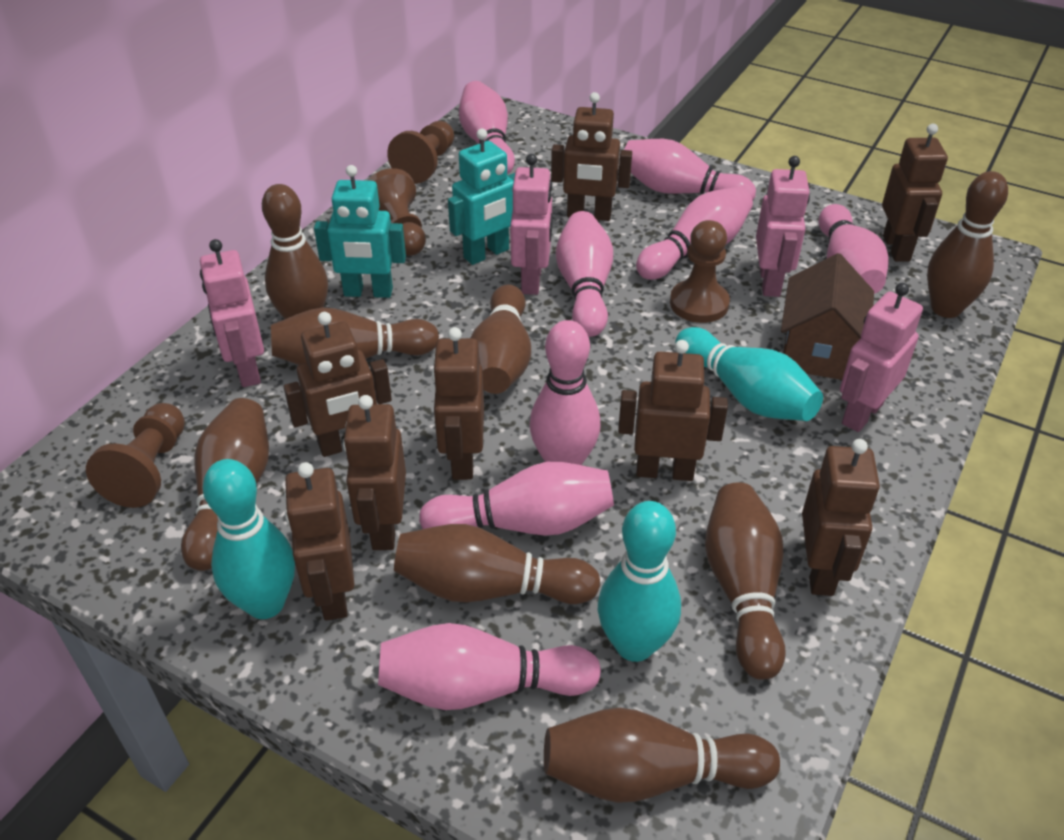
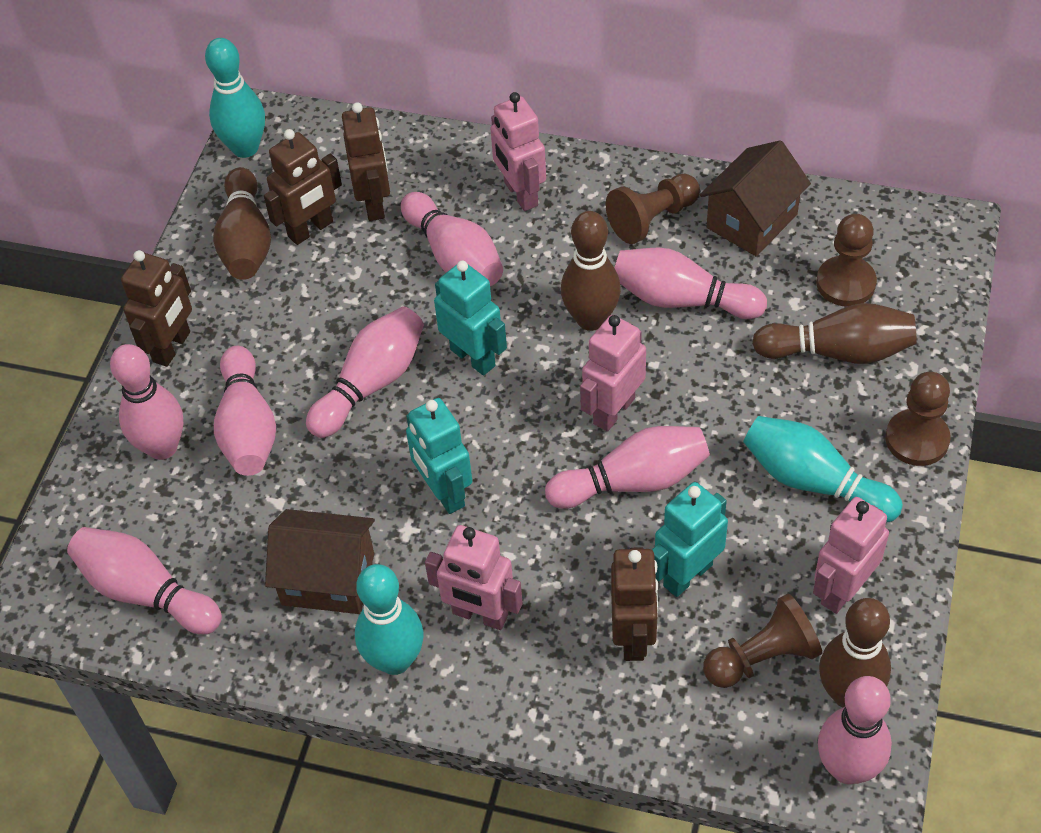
brown bowling pin: [181,398,269,571] [262,184,328,319] [271,307,439,365] [394,524,600,604] [470,284,531,394] [544,708,780,803] [705,482,786,680] [927,171,1008,318] = 8 -> [213,167,271,280] [561,211,621,331] [752,303,917,364] [819,598,891,708] = 4
brown house: [781,253,874,380] = 1 -> [265,509,375,614] [700,140,811,256] = 2
brown robot: [284,312,392,457] [284,462,354,621] [343,395,406,550] [432,327,484,480] [551,92,632,221] [618,340,728,481] [802,439,880,596] [882,124,948,262] = 8 -> [121,250,192,367] [264,129,342,245] [342,102,390,221] [611,547,658,661] = 4
turquoise robot: [314,165,406,298] [448,129,515,265] = 2 -> [406,398,472,514] [434,260,507,376] [652,482,728,597] = 3

